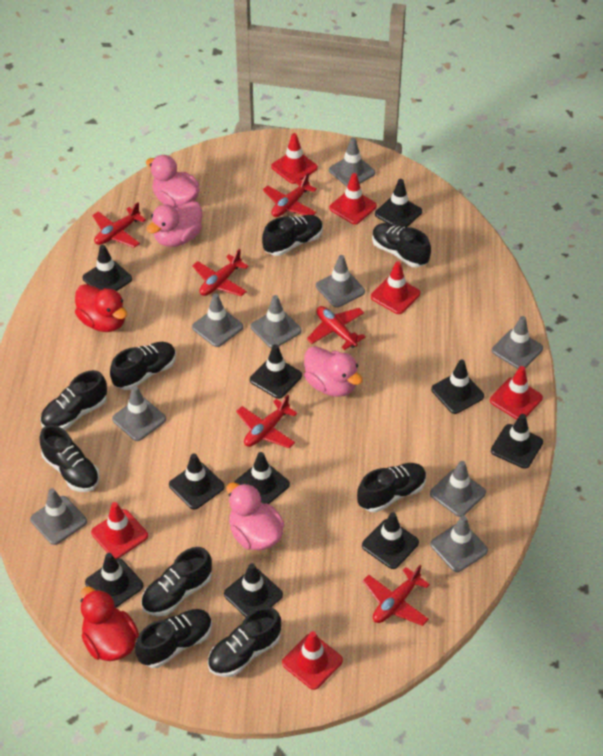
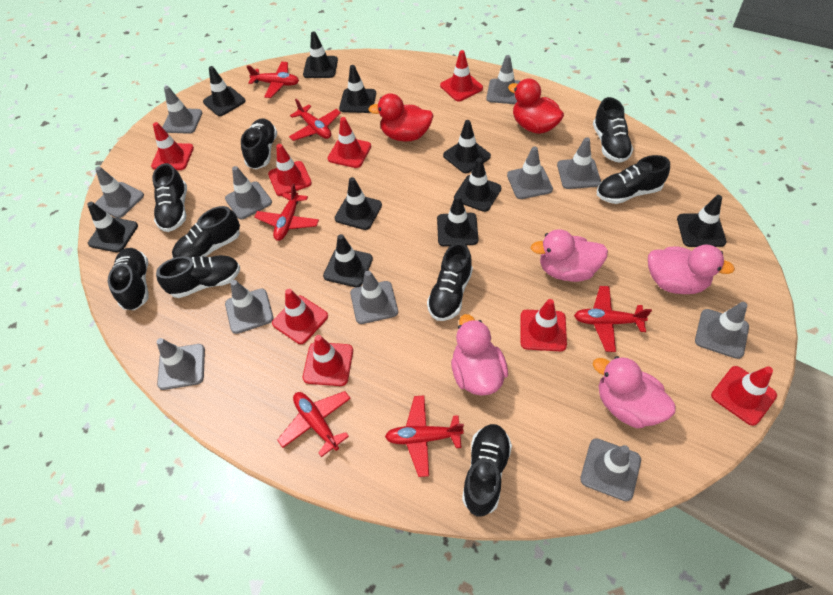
grey traffic cone: [30,488,87,545] [112,386,166,441] [192,293,243,347] [251,295,301,348] [316,255,365,307] [329,137,375,187] [430,461,486,517] [430,516,488,572] [492,316,543,369] = 9 -> [95,166,144,218] [157,338,205,390] [162,86,202,134] [225,166,272,219] [225,280,273,334] [350,271,398,324] [486,55,520,104] [507,146,553,199] [557,137,601,189] [580,438,641,501] [695,302,749,359] = 11
red traffic cone: [91,502,148,559] [271,133,318,184] [282,631,343,690] [329,173,377,225] [371,261,420,314] [490,366,543,420] = 6 -> [151,122,194,170] [268,144,312,196] [272,289,328,344] [303,335,353,386] [328,117,371,168] [440,50,483,101] [521,299,567,351] [711,366,777,426] = 8

